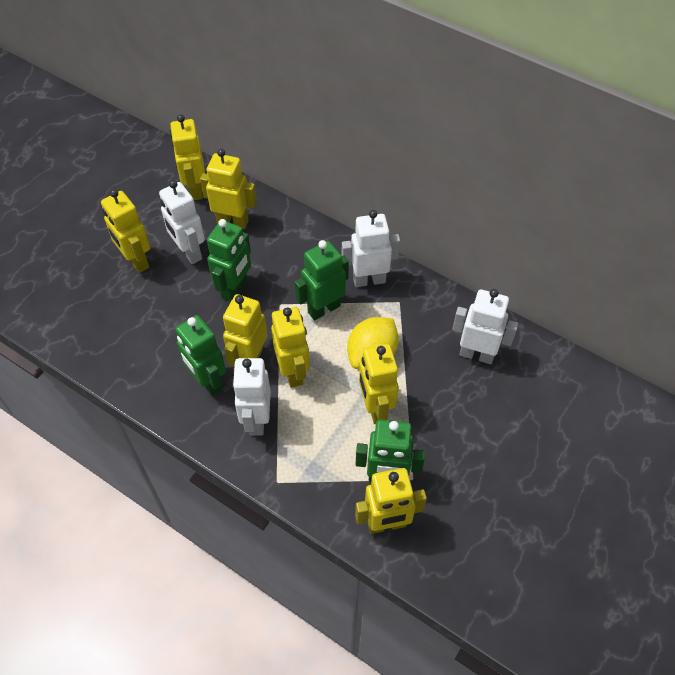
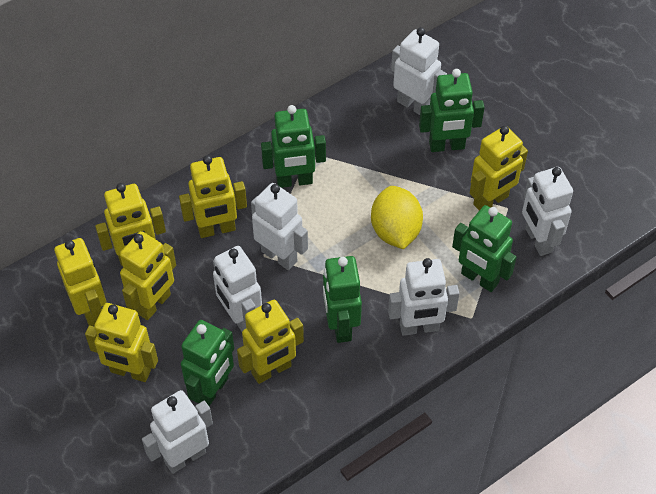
green robot: [175,315,226,396] [207,219,251,302] [295,240,349,320] [356,419,425,482] = 4 -> [181,320,234,406] [261,105,326,188] [323,256,362,343] [419,69,485,152] [452,205,517,292] = 5
white robot: [159,180,205,264] [232,358,270,435] [342,210,400,287] [452,289,518,364] = 4 -> [142,390,213,474] [213,246,262,332] [251,183,308,270] [388,258,459,336] [391,27,447,115] [522,167,573,256] = 6

